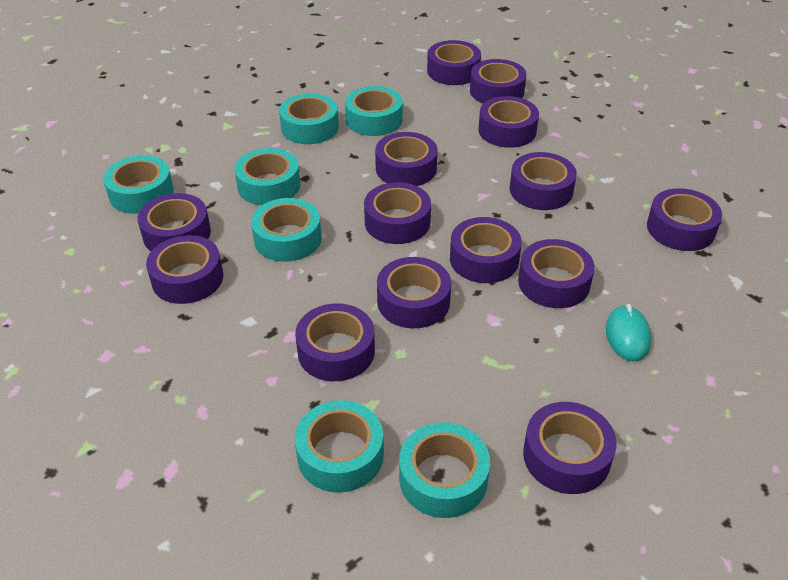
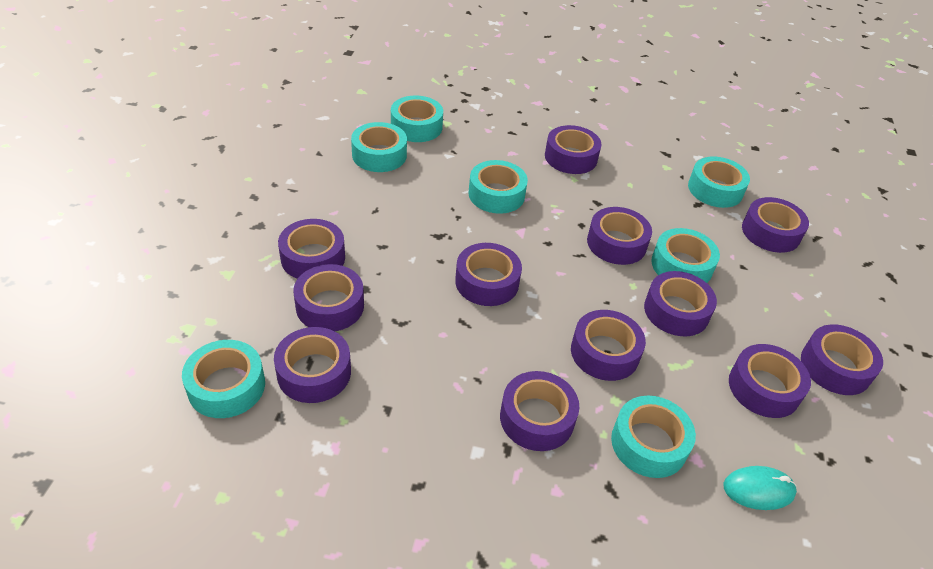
purple tape: [137,193,211,251] [146,235,223,304] [295,303,375,381] [364,182,431,244] [375,132,437,186] [377,257,451,328] [427,40,481,85] [450,217,522,283] [470,59,527,103] [478,96,539,148] [510,152,577,210] [518,239,594,308] [523,402,616,494] [647,188,722,251] = 14 -> [274,327,351,403] [278,219,345,279] [293,264,364,331] [455,243,522,306] [500,371,579,451] [545,125,602,174] [571,310,646,381] [587,207,652,265] [644,271,717,336] [729,344,811,418] [742,197,809,253] [801,324,883,395] = 12

